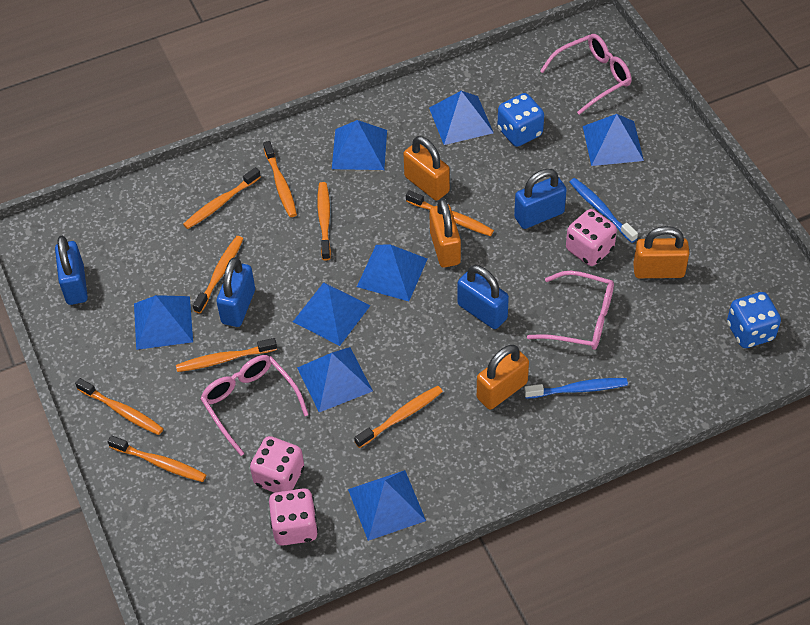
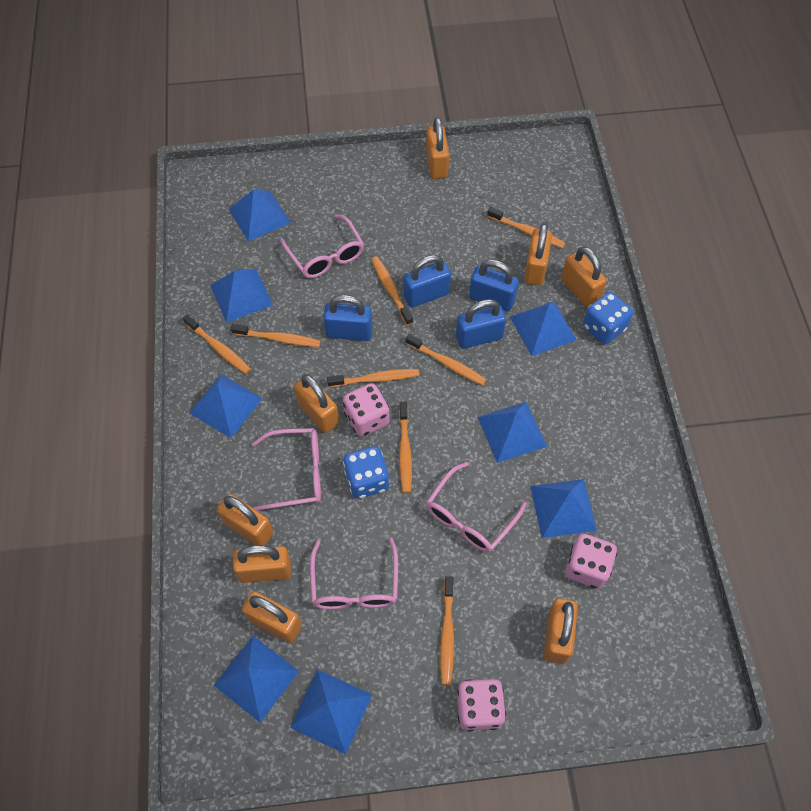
blue toothbrush: [524,378,628,399] [570,178,638,243] = 2 -> none = 0
orange padlock: [403,136,450,201] [429,198,461,268] [477,345,529,410] [633,226,689,278] = 4 -> [217,494,273,545] [233,545,292,583] [242,591,302,643] [294,374,339,433] [426,117,449,179] [524,223,552,285] [544,598,578,664] [561,247,607,307] = 8
orange toothbrush: [75,378,164,435] [108,435,206,482] [176,338,277,372] [183,167,261,229] [193,236,243,314] [263,141,297,217] [317,182,331,261] [354,386,443,448] [406,190,494,236] = 9 -> [183,314,251,374] [231,324,321,347] [327,369,419,387] [371,256,413,325] [399,401,412,493] [406,334,486,385] [440,576,454,685] [487,207,565,248] = 8
pink glasses: [200,355,309,456] [527,271,614,350] [540,34,631,115] = 3 -> [252,428,321,511] [280,215,364,278] [310,538,398,609] [426,462,527,552] = 4

